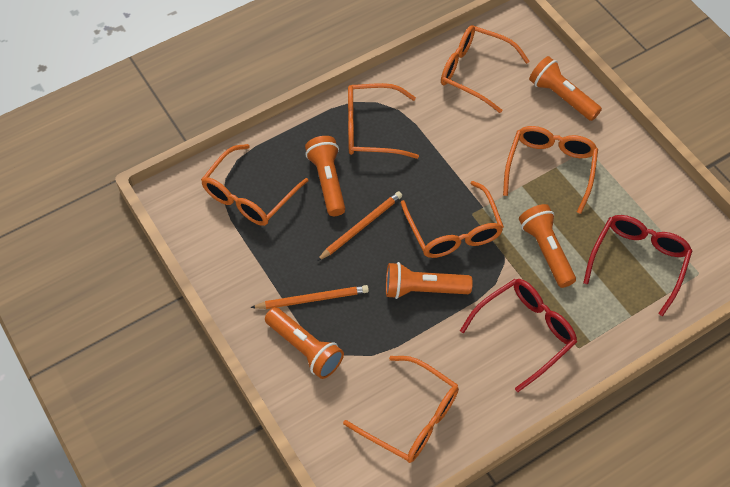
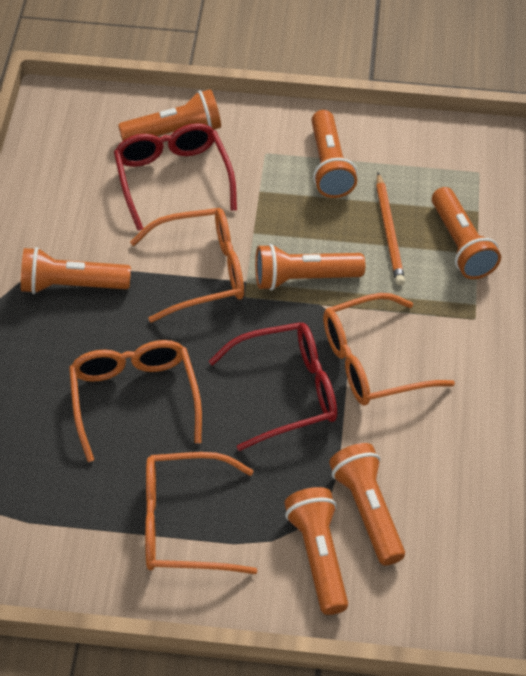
orange flashlight: [265,307,344,379] [305,136,346,216] [386,262,473,299] [519,204,576,288] [529,56,602,121] = 5 -> [21,247,131,294] [118,89,221,141] [255,244,365,291] [284,487,348,615] [312,110,357,198] [329,443,405,566] [432,187,501,279] = 7
orange glasses: [201,144,309,226] [343,356,459,463] [348,83,419,159] [401,181,504,258] [441,25,530,113] [503,126,598,214] = 6 -> [69,340,202,462] [130,208,244,323] [145,452,257,574] [323,293,455,406] = 4
orange pencil: [251,285,369,309] [317,191,402,261] = 2 -> [376,173,405,285] = 1

